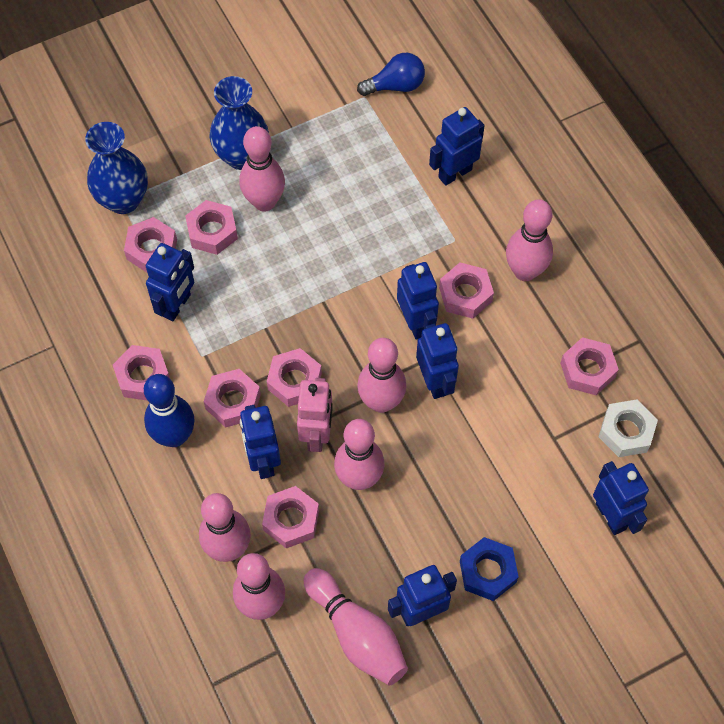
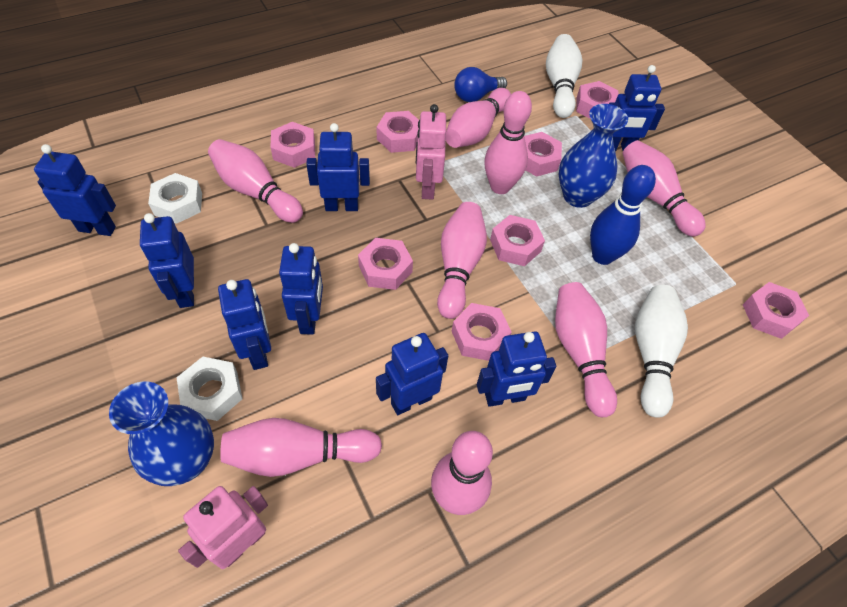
blue nut: [460,537,519,601] = 1 -> none = 0
blue robot: [146,243,194,321] [240,405,281,479] [388,565,457,626] [397,262,439,340] [416,323,459,399] [429,107,485,186] [593,461,649,535] = 7 -> [34,144,116,236] [140,213,194,308] [218,279,271,370] [279,243,323,335] [306,123,370,211] [376,333,448,415] [477,331,556,407] [609,65,665,151] = 8
pink bowling pin: [199,493,251,562] [233,553,285,620] [240,126,285,212] [304,568,408,686] [334,419,384,490] [357,338,406,413] [506,199,553,281] = 7 -> [208,139,303,223] [220,418,382,477] [431,431,493,515] [437,202,487,319] [445,88,511,148] [484,91,532,194] [555,282,617,417] [622,140,706,237] = 8
pink robot: [297,378,333,452] = 1 -> [178,486,268,569] [416,104,446,200] = 2
white bowling pin: none = 0 -> [546,34,582,118] [635,285,688,418] = 2
white nut: [598,399,658,457] = 1 -> [148,173,202,224] [176,357,243,421] = 2

